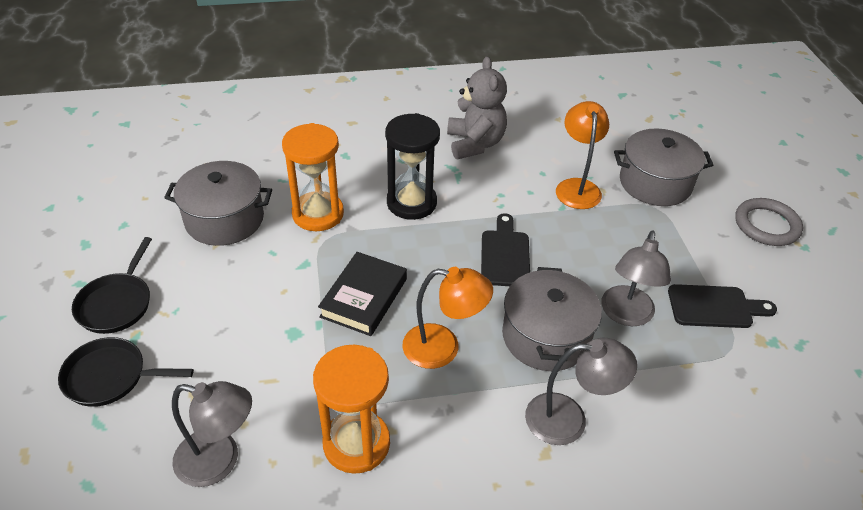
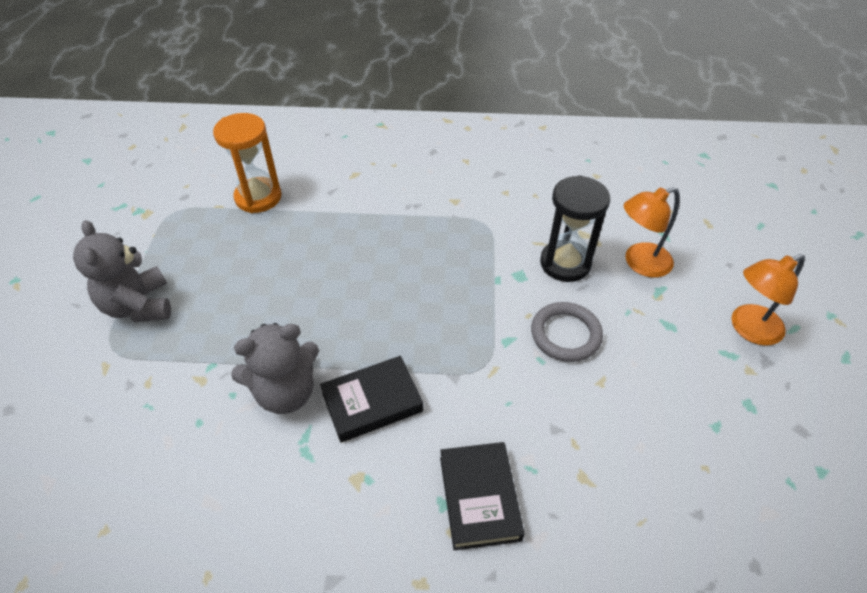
black book: [318,252,407,336] = 1 -> [320,356,423,442] [440,442,525,551] = 2
black cutting board: [481,213,530,286] [668,284,777,328] = 2 -> none = 0
black pan: [58,337,194,407] [72,237,152,334] = 2 -> none = 0
grey lamp: [172,381,252,487] [525,338,637,445] [602,230,671,326] = 3 -> none = 0
grey pot: [164,161,272,246] [502,267,602,371] [614,129,713,206] = 3 -> none = 0
grey teddy bear: [447,56,507,159] = 1 -> [73,220,171,322] [231,323,319,414] = 2
orange hourglass: [282,123,344,231] [313,345,390,474] = 2 -> [213,113,282,213] = 1

